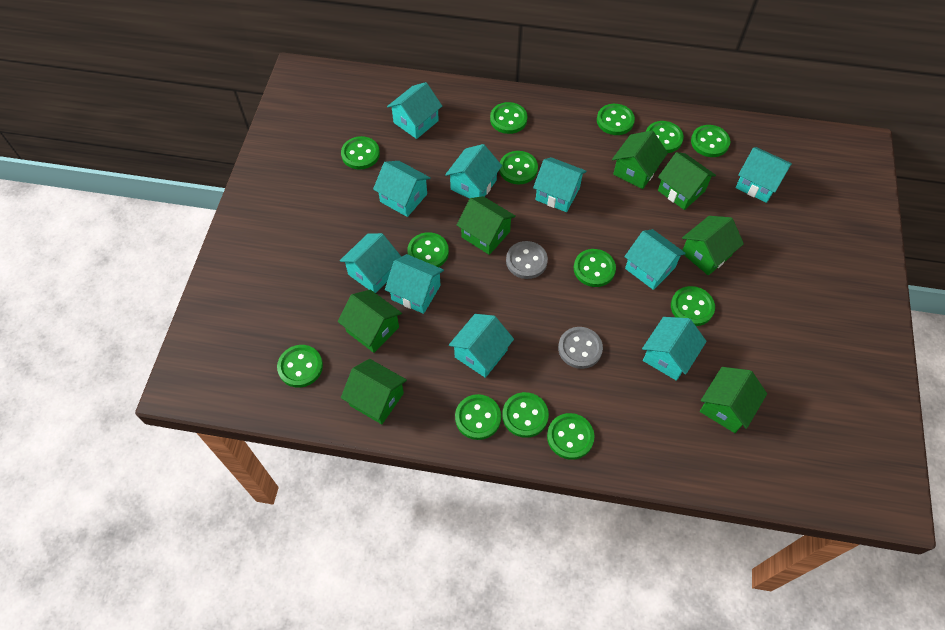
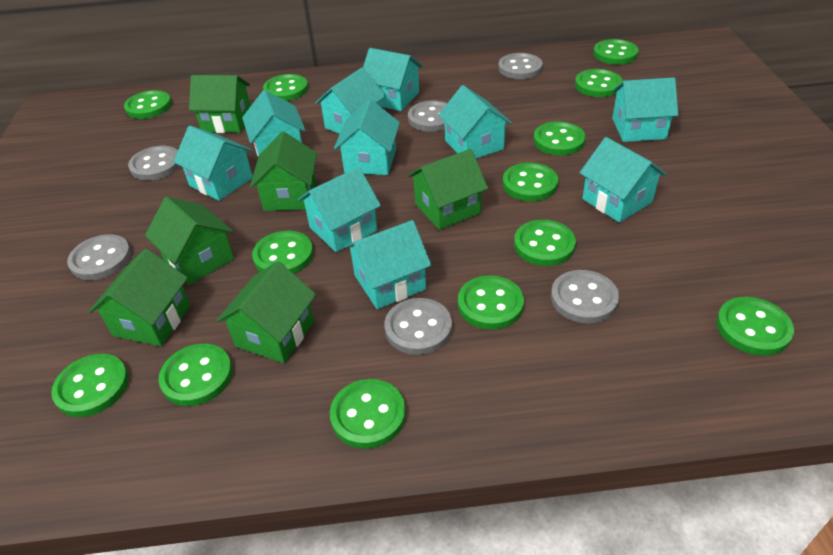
green house: [338,290,402,353] [341,359,407,424] [457,196,516,255] [612,131,668,189] [658,152,716,210] [682,216,744,275] [700,367,767,433] = 7 -> [89,249,191,346] [145,197,234,285] [189,75,251,133] [216,261,316,363] [250,131,317,211] [408,149,488,230] = 6
grey button: [506,241,548,279] [558,327,603,369] = 2 -> [67,234,131,280] [128,146,180,180] [384,298,452,355] [408,101,447,132] [498,53,543,79] [551,270,619,323] = 6

